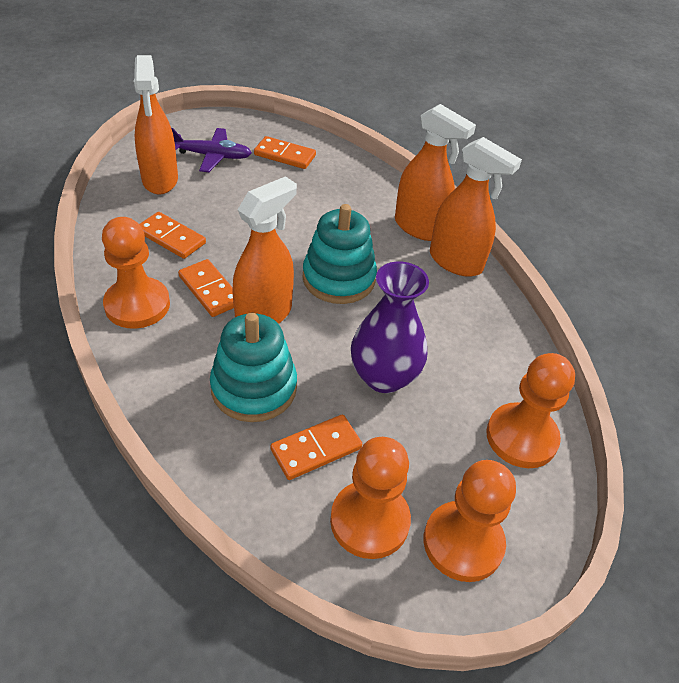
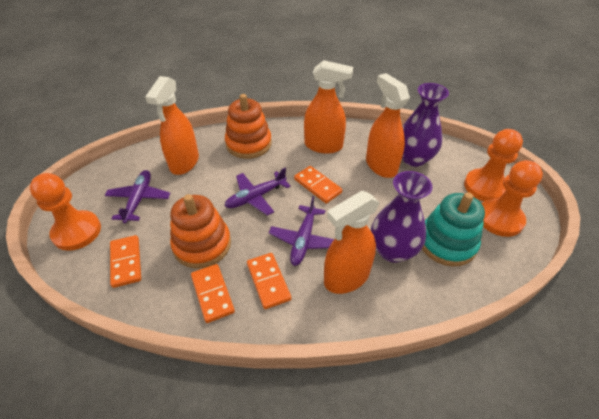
orange pawn: [102,217,170,329] [330,437,411,559] [424,460,516,582] [486,353,575,468] = 4 -> [30,173,101,251] [464,129,523,201] [482,160,543,237] = 3
orange stacking toy: none = 0 -> [170,194,231,268] [225,94,272,159] = 2
purple plane: [171,128,252,172] = 1 -> [105,170,170,223] [224,168,291,216] [269,196,334,266] = 3
purple vase: [351,261,429,393] = 1 -> [371,171,433,263] [402,83,449,167] = 2
turquoise stacking toy: [210,313,297,422] [303,204,377,304] = 2 -> [422,192,485,266] = 1

